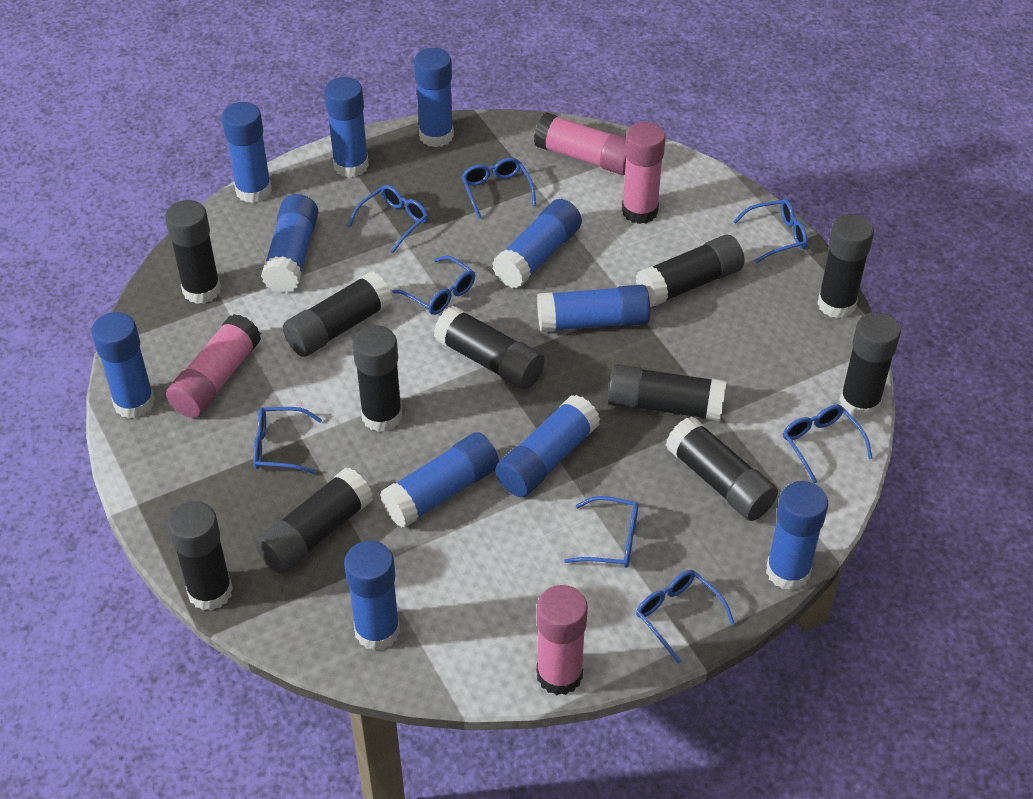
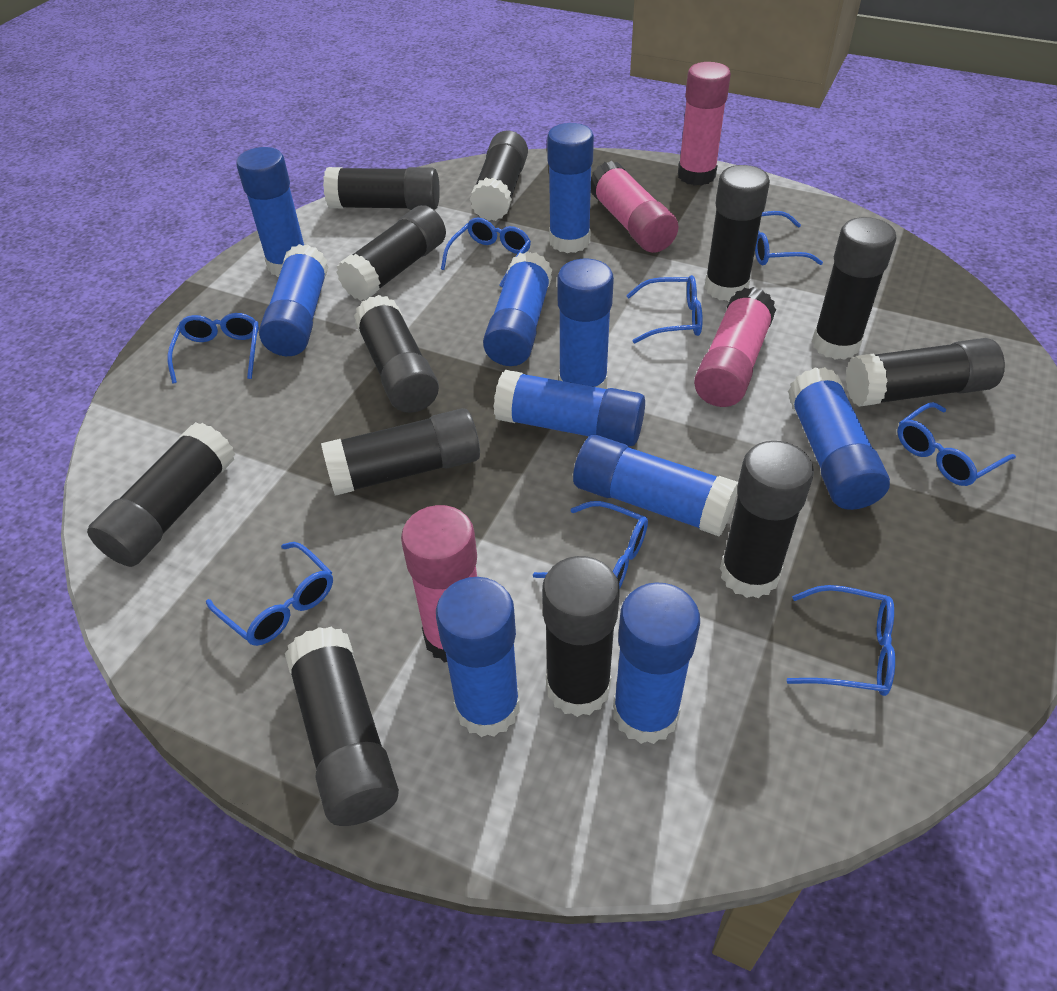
black glue stick: [165,200,221,304] [168,501,233,611] [255,468,373,574] [283,271,392,357] [353,325,402,432] [434,306,545,390] [608,364,727,421] [636,235,745,307] [666,416,778,521] [817,214,874,318] [840,312,901,419] = 11 -> [87,422,235,567] [285,627,399,826] [321,408,480,496] [323,167,440,210] [336,205,446,301] [354,295,439,413] [470,130,528,221] [542,556,620,717] [704,165,770,301] [720,441,814,598] [812,217,897,360] [846,338,1005,407] = 12
blue glue stick: [92,312,155,419] [222,102,272,203] [261,194,319,293] [324,77,369,178] [344,541,400,651] [380,432,499,528] [414,48,454,147] [492,199,582,288] [495,395,600,497] [537,285,650,332] [766,481,828,590] = 11 -> [236,147,304,277] [259,244,328,356] [436,577,520,737] [483,251,552,366] [493,370,645,446] [547,123,594,253] [557,258,614,389] [573,435,738,536] [613,582,700,744] [788,367,890,510] = 10

